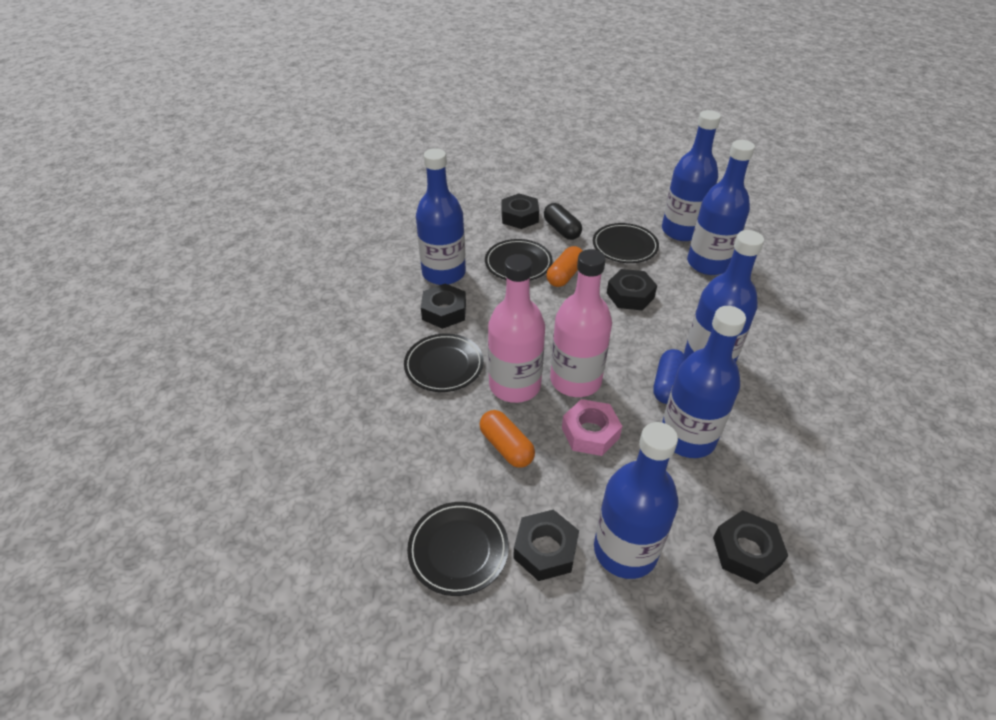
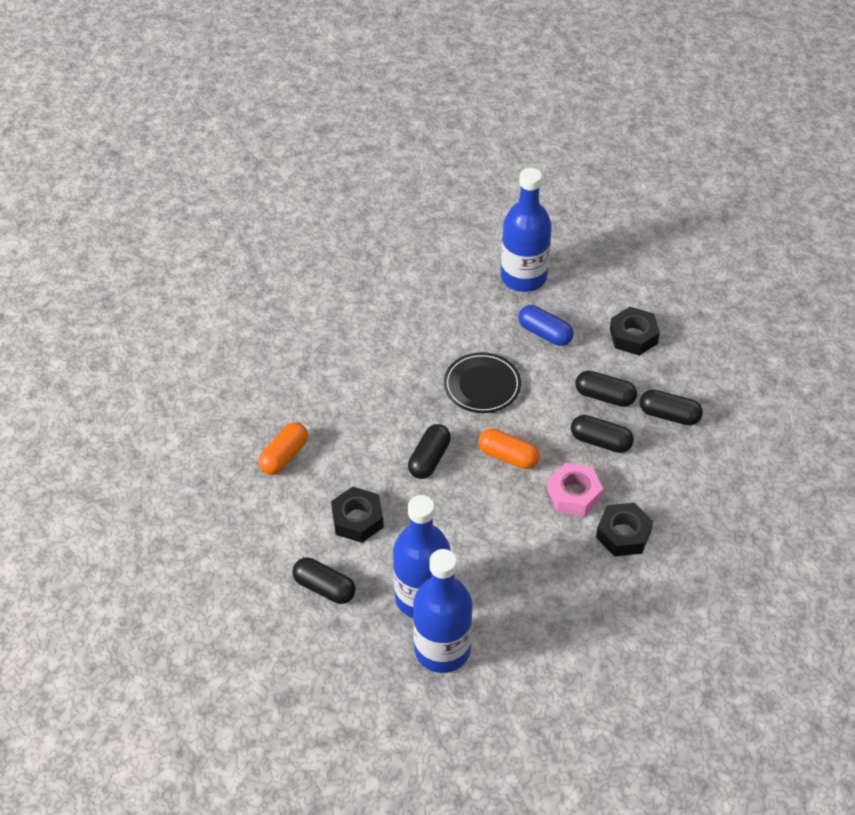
black capsule: [544,203,582,240] = 1 -> [292,557,356,604] [408,424,451,479] [571,415,634,453] [575,370,637,407] [640,389,703,426] = 5
black nut: [421,283,466,329] [501,193,539,229] [513,509,579,581] [607,269,657,311] [713,510,788,584] = 5 -> [331,487,384,543] [596,503,653,556] [610,307,660,355] = 3
black plate: [404,333,484,392] [407,502,509,596] [485,239,553,281] [593,223,659,263] = 4 -> [444,352,521,413] = 1
blue bottle: [416,148,466,285] [594,422,679,579] [662,110,721,241] [662,306,746,458] [684,230,764,362] [687,140,755,275] = 6 -> [393,495,451,618] [413,549,472,673] [501,168,552,292] = 3
pink bottle: [488,254,545,403] [550,249,612,397] = 2 -> none = 0

